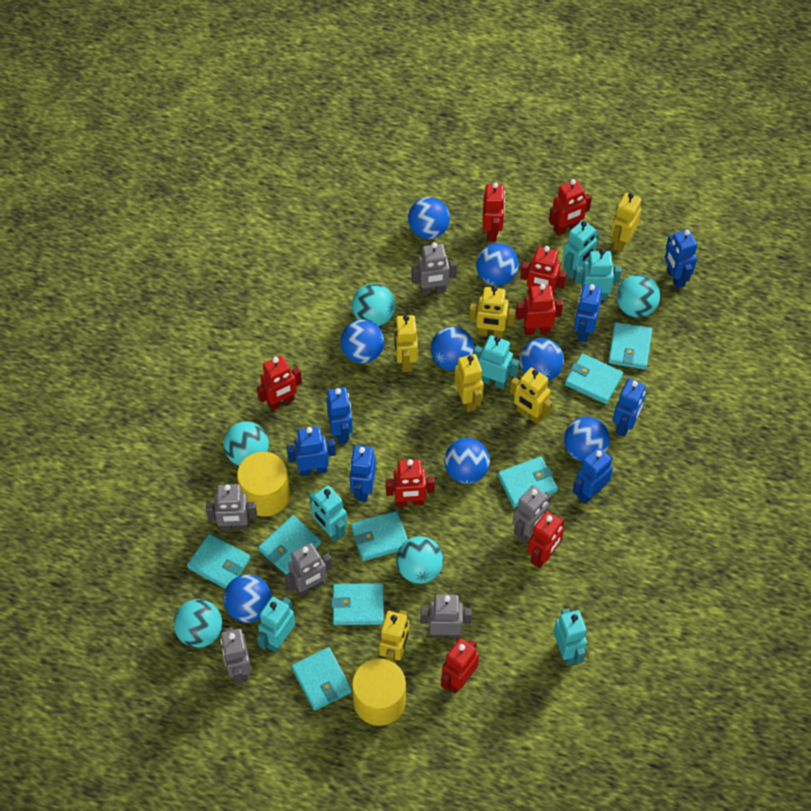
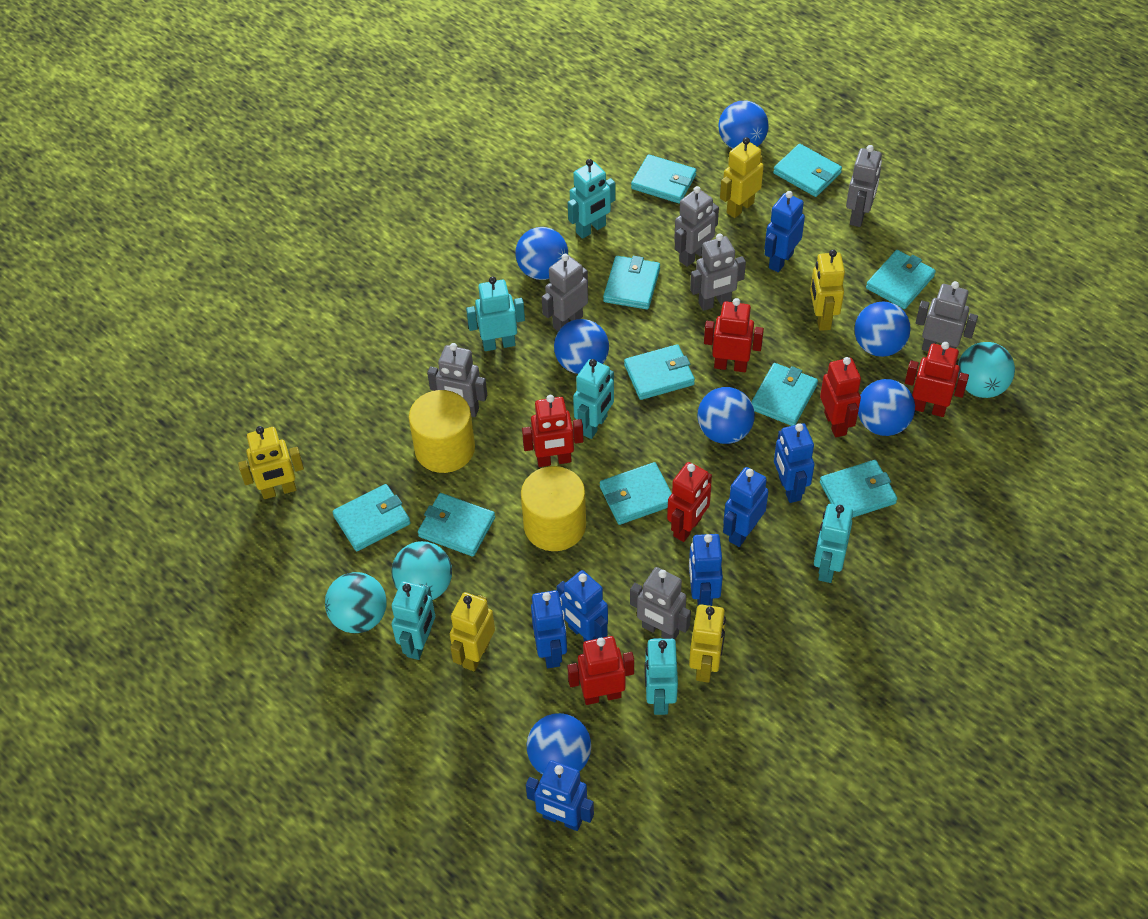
blue ball: [223,574,272,623] [340,320,384,363] [408,197,450,239] [431,326,475,370] [444,438,490,484] [476,243,519,286] [520,338,564,381] [564,417,610,462] = 8 -> [515,227,568,280] [527,713,591,775] [554,319,609,374] [697,387,755,444] [719,100,768,149] [854,301,911,357] [858,379,915,436] = 7
grey robot: [206,484,257,531] [220,627,252,684] [285,543,332,596] [412,242,457,296] [421,594,472,638] [512,485,551,542] = 6 -> [427,343,487,417] [542,254,588,331] [630,567,691,639] [674,186,719,267] [690,233,746,311] [846,145,882,227] [916,281,978,351] = 7
red robot: [257,355,302,411] [386,459,435,507] [441,638,479,694] [483,182,505,241] [516,284,563,335] [520,246,566,296] [528,511,564,568] [549,179,592,235] = 8 -> [522,395,583,467] [567,636,634,705] [667,462,712,542] [704,298,764,372] [820,357,861,437] [905,342,969,417] = 6
turquoise ball: [174,599,222,648] [223,421,269,466] [352,284,395,326] [396,536,444,584] [617,275,660,318] = 5 -> [325,572,387,633] [392,541,452,600] [958,342,1015,398] = 3
turquoise wallet: [187,533,251,589] [258,515,321,575] [292,647,352,711] [331,583,384,625] [351,511,408,561] [498,456,558,508] [565,353,623,404] [608,322,652,370] = 8 -> [333,484,410,551] [418,493,495,557] [600,462,672,525] [603,256,660,309] [624,344,695,400] [631,154,697,203] [751,363,818,426] [773,144,842,197] [820,460,897,518] [866,250,936,309] = 10
yellow robot: [379,610,409,664] [394,315,418,372] [455,354,484,412] [469,286,516,338] [510,367,552,424] [610,193,641,252] = 6 -> [238,426,304,499] [450,592,495,671] [689,604,726,683] [720,137,764,218] [810,249,845,331] = 5

